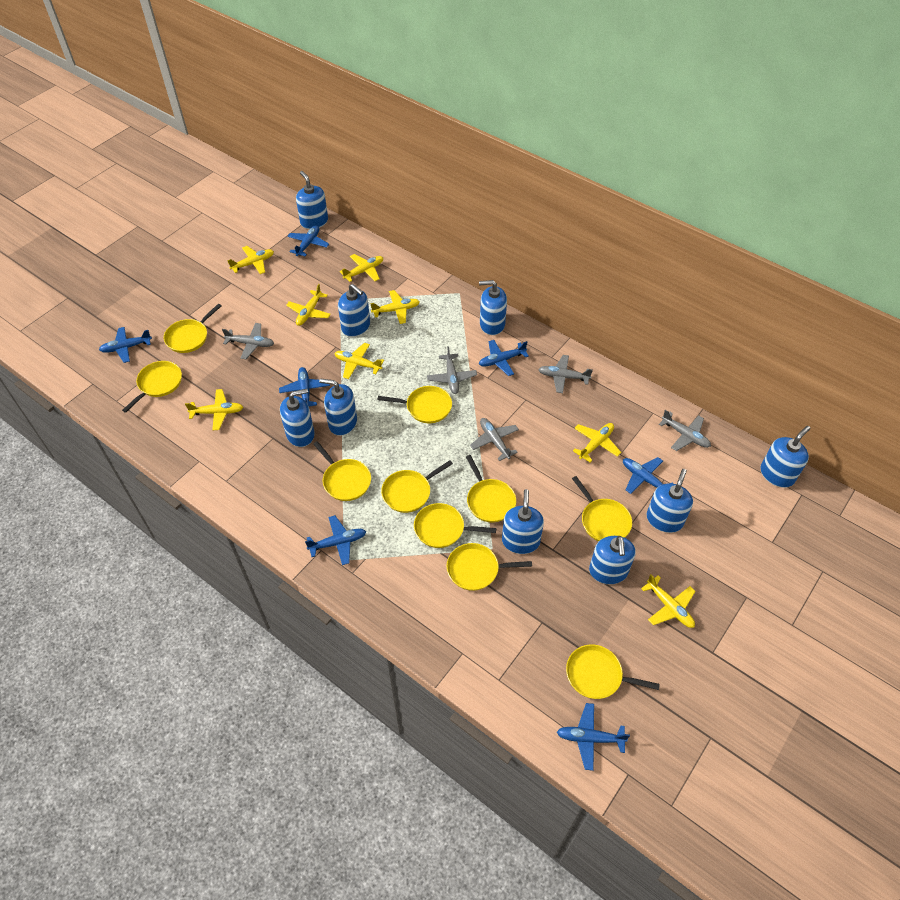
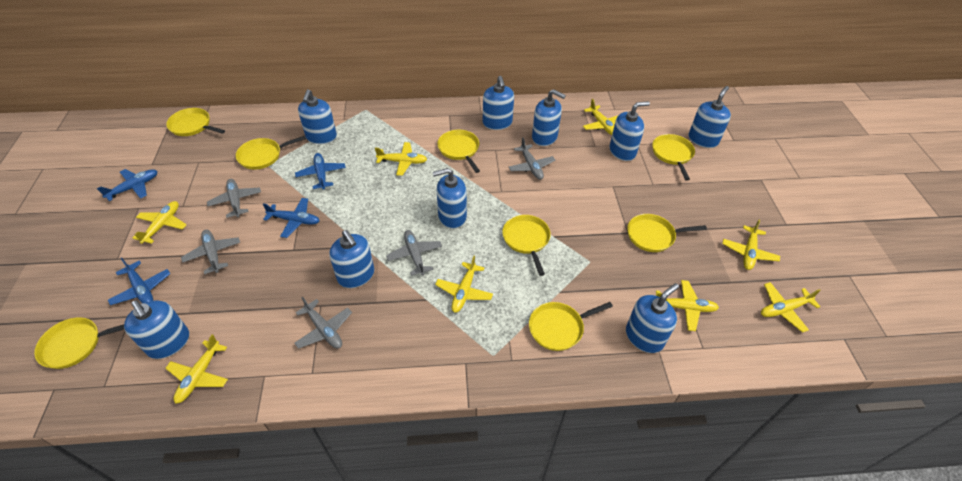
blue plane: [99,327,152,363] [279,367,330,406] [287,225,329,256] [305,515,366,565] [479,340,529,376] [557,703,630,771] [623,457,674,494] = 7 -> [97,169,157,201] [108,257,170,305] [263,198,320,238] [295,153,346,190] = 4
yellow pan: [122,361,182,413] [164,304,221,353] [313,441,371,501] [377,386,452,423] [381,460,453,513] [414,503,496,548] [446,543,532,591] [466,455,516,522] [566,644,660,699] [572,476,632,541] = 10 -> [34,317,125,369] [166,108,225,136] [236,136,306,169] [437,130,480,173] [502,215,551,276] [529,302,613,351] [627,214,707,252] [652,134,695,181] = 8

